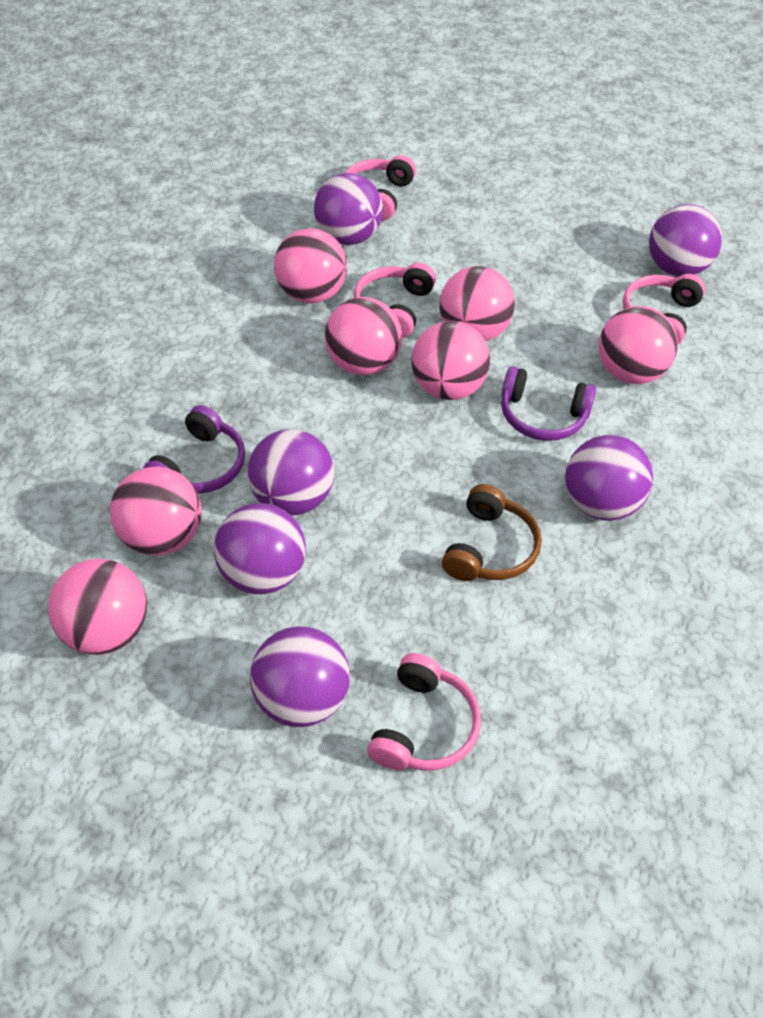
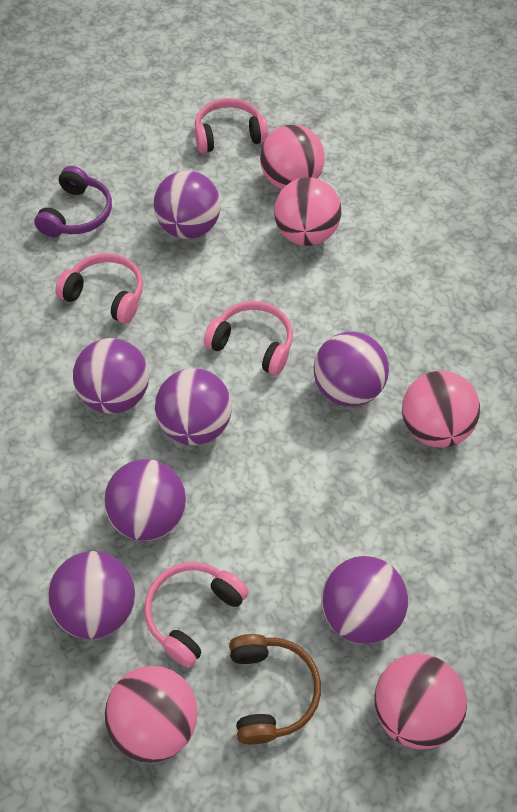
pink ball: [48,559,147,655] [110,466,201,556] [274,228,347,303] [325,297,402,375] [412,321,490,400] [440,266,515,341] [598,306,678,384] = 7 -> [105,666,198,763] [260,124,325,189] [274,177,341,246] [374,654,467,749] [402,371,480,448] = 5
purple ball: [214,503,306,594] [247,429,334,516] [250,626,350,727] [314,173,383,245] [565,435,653,521] [649,204,722,276] = 6 -> [48,551,135,639] [73,338,149,414] [104,459,186,541] [154,170,221,239] [155,368,232,445] [314,331,389,407] [321,556,408,644] = 7
purple headphones: [143,405,245,494] [501,366,596,441] = 2 -> [34,166,112,237] = 1

